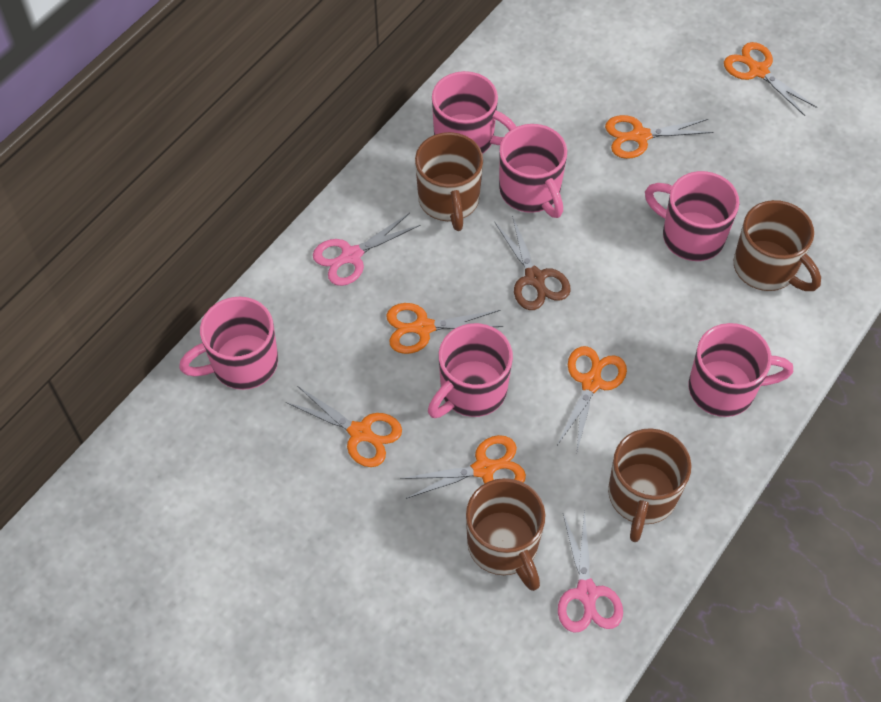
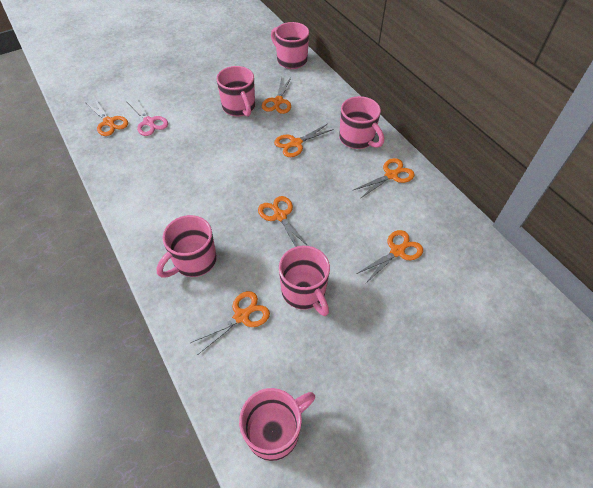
brown mug: [415,132,483,231] [466,478,545,591] [608,428,691,542] [734,200,821,291] = 4 -> none = 0
brown scissors: [495,215,571,310] = 1 -> none = 0
orange scissors: [286,386,402,467] [386,303,503,354] [400,435,526,499] [556,346,627,451] [605,115,714,159] [724,42,817,116] = 6 -> [86,99,128,136] [190,291,270,354] [258,196,308,247] [262,77,291,114] [274,124,334,157] [354,158,415,199] [357,230,423,283] = 7
pink scissors: [313,213,421,286] [558,510,623,633] = 2 -> [127,98,168,136] = 1

